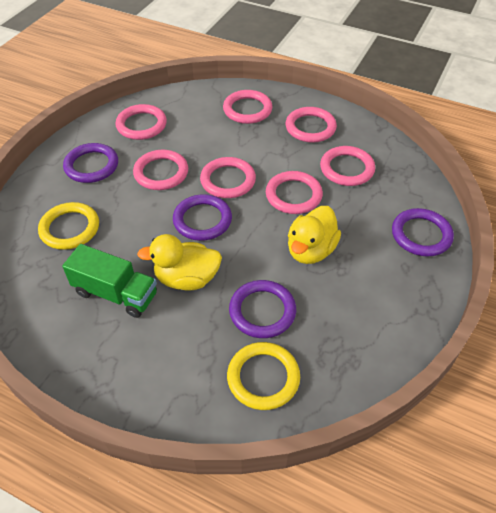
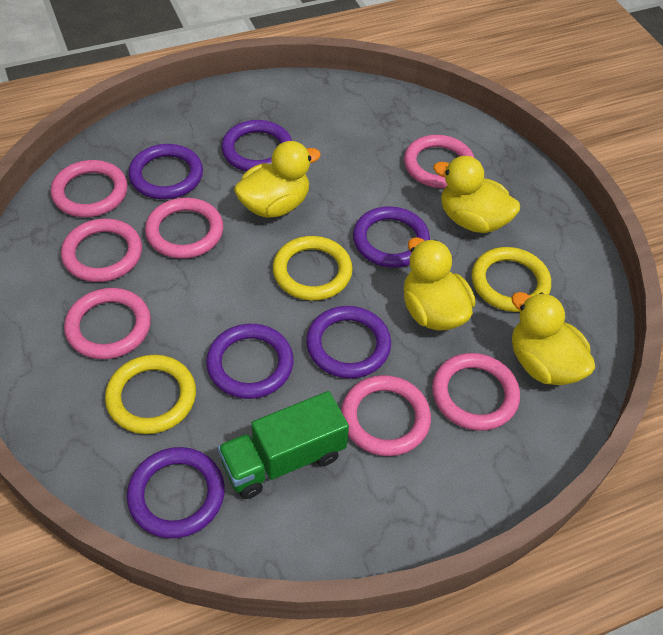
purple ring: [63,143,118,183] [173,194,232,241] [229,280,296,338] [392,208,454,257] = 4 -> [127,447,225,538] [128,144,203,199] [206,324,294,399] [222,120,292,172] [306,306,391,379] [353,206,430,268] = 6
yellow duck: [137,234,222,291] [288,206,341,264] = 2 -> [234,141,321,218] [404,237,475,331] [433,156,520,233] [511,292,595,385] = 4
yellow ring: [38,202,99,250] [227,342,300,410] = 2 -> [105,355,196,434] [273,236,353,301] [472,247,551,312] = 3

